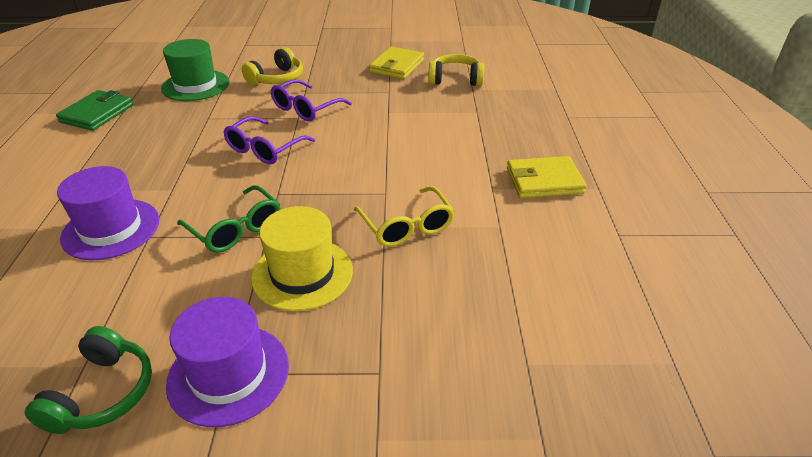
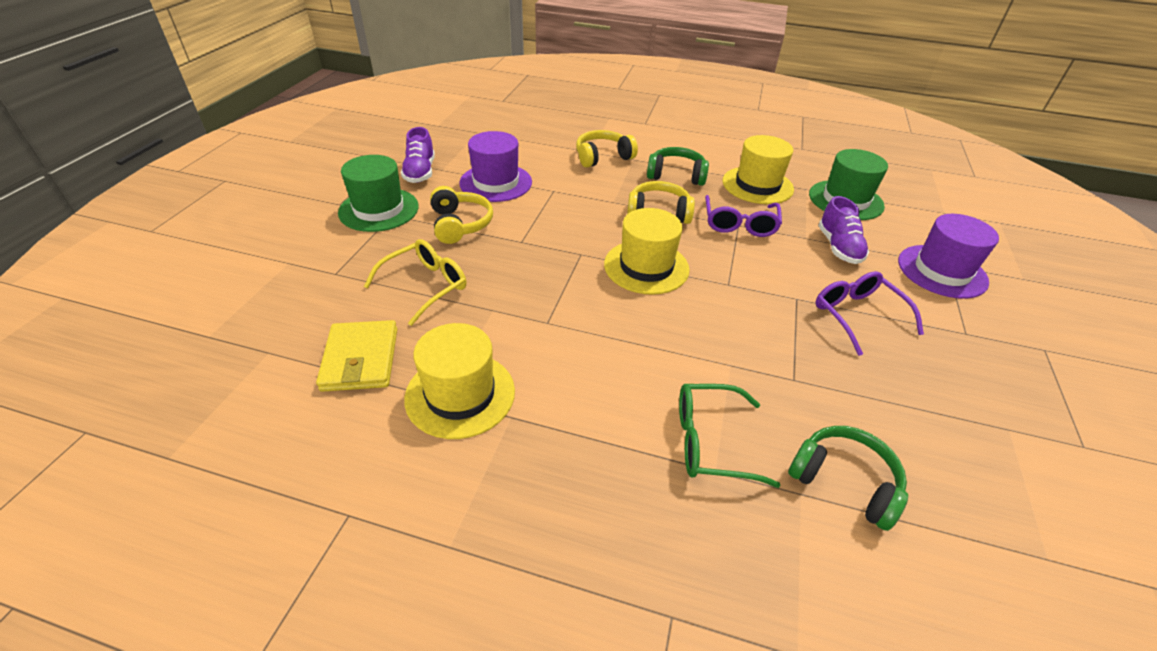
green hat: [161,39,229,101] = 1 -> [338,155,419,232] [809,149,888,220] = 2
green headphones: [24,326,152,434] = 1 -> [647,147,709,186] [788,426,908,531] = 2
green wallet: [56,90,133,131] = 1 -> none = 0
purple shoe: none = 0 -> [401,127,435,183] [818,196,869,264] = 2
yellow hat: [251,206,353,311] = 1 -> [404,323,515,439] [604,208,690,295] [722,135,794,204] = 3
yellow headphones: [242,47,303,85] [428,54,484,86] = 2 -> [430,186,493,244] [576,130,638,168] [627,181,695,224] = 3
yellow wallet: [369,46,424,79] [507,156,586,198] = 2 -> [316,320,397,392] = 1

